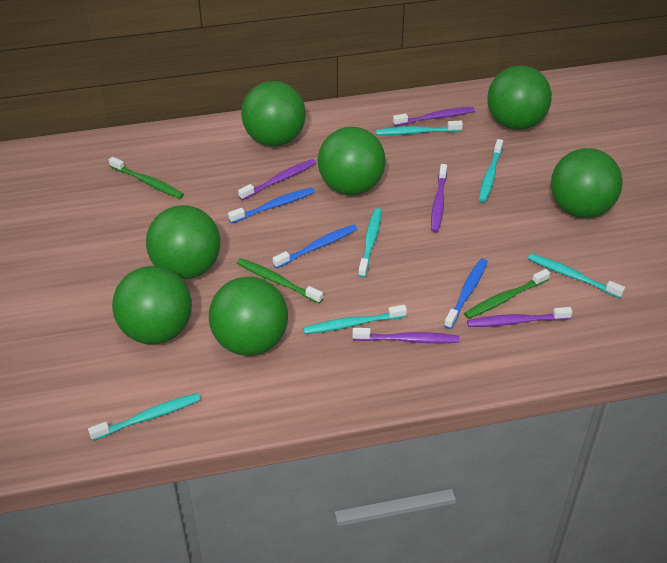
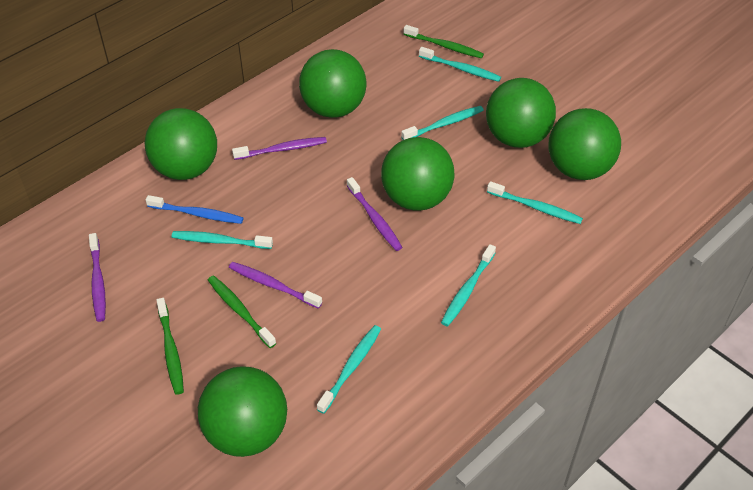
blue toothbrush: [228,187,315,223] [273,224,357,268] [444,258,488,329] = 3 -> [146,195,243,224] = 1
green ball: [112,266,192,344] [146,205,220,279] [209,277,288,356] [241,81,306,146] [318,127,386,195] [487,65,552,130] [551,148,622,218] = 7 -> [145,108,217,180] [198,366,287,457] [299,49,366,118] [381,137,454,211] [486,78,556,148] [548,108,621,180] = 6
purple toothbrush: [238,159,316,200] [352,328,459,343] [393,107,475,126] [431,164,447,232] [467,307,572,327] = 5 -> [89,233,106,322] [229,262,322,309] [232,137,327,160] [347,177,403,251] = 4

